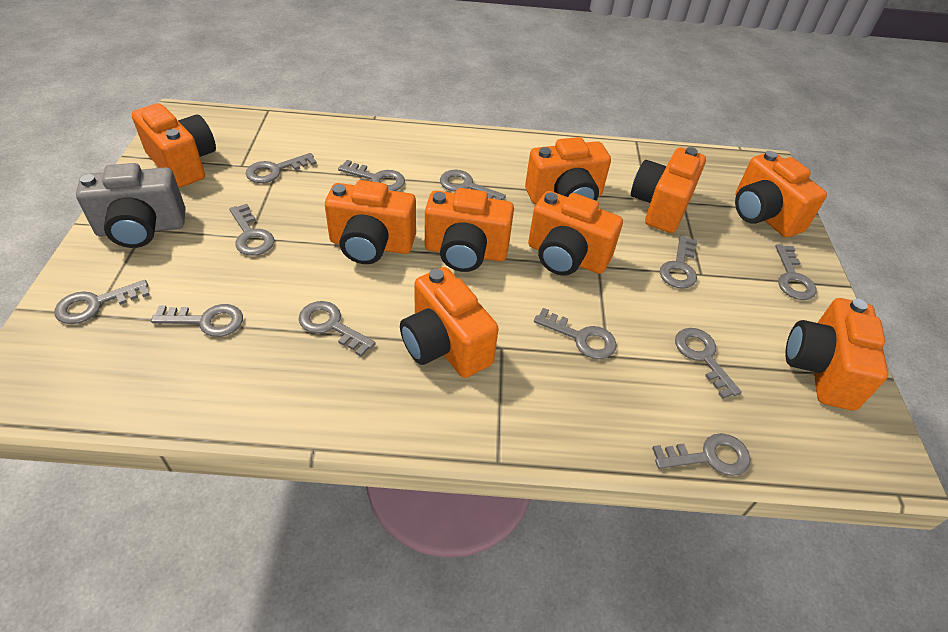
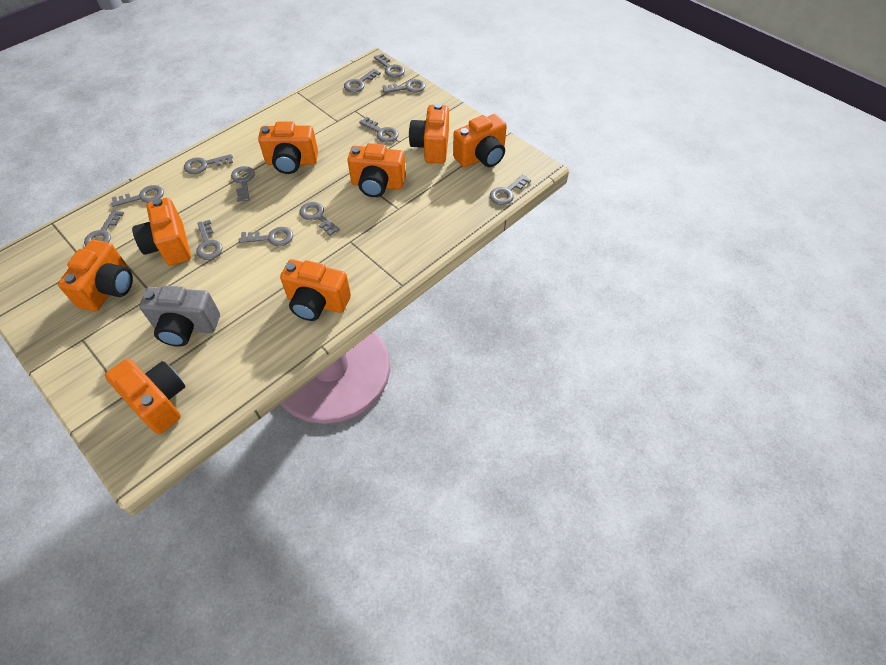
orange camera: [132,103,216,188] [325,180,416,264] [400,267,499,378] [425,188,514,272] [525,137,611,204] [528,191,623,276] [631,147,706,233] [735,151,827,238] [785,298,888,411] = 9 -> [58,240,133,311] [105,358,185,434] [132,198,191,266] [258,121,318,174] [280,259,351,321] [347,143,406,197] [409,103,449,164] [453,114,507,167] = 8

